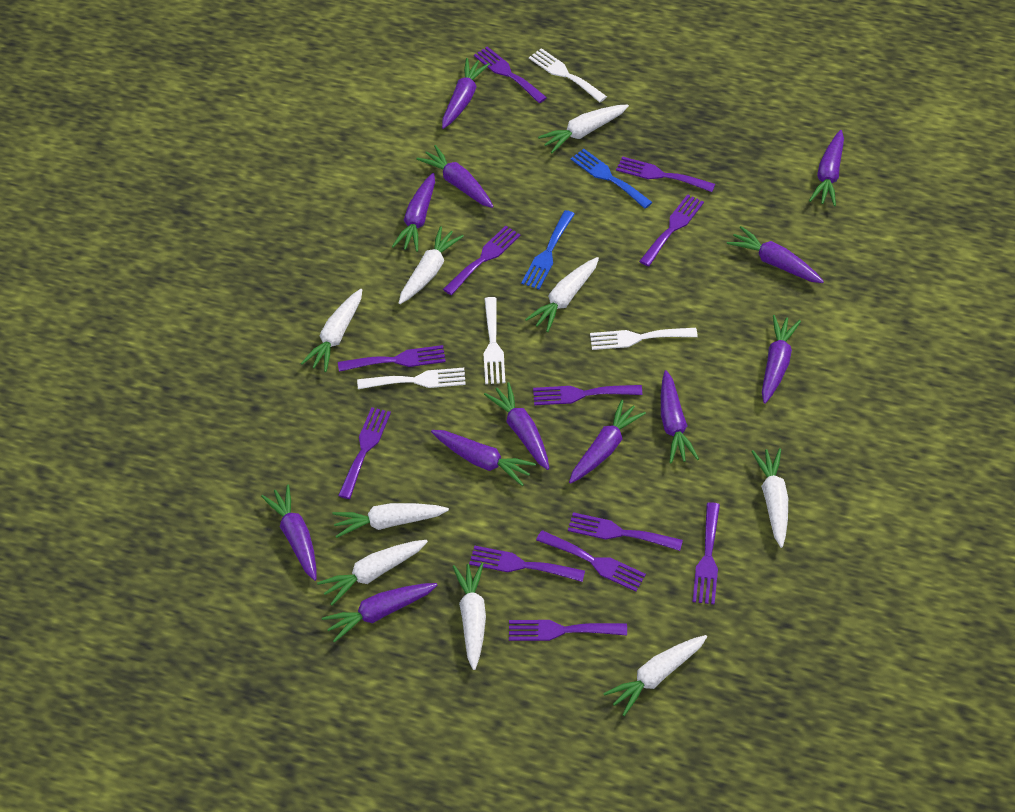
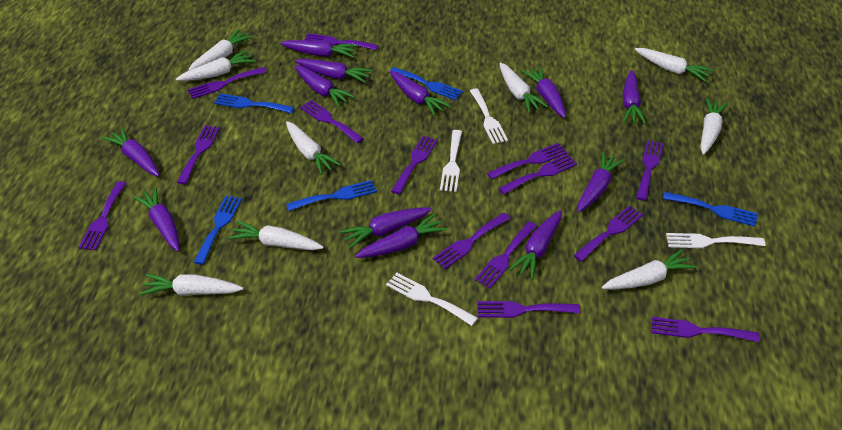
blue fork: [521,210,575,289] [571,149,653,209] = 2 -> [194,196,242,265] [214,93,295,114] [286,180,377,211] [389,67,463,100] [663,192,758,226] = 5
purple fork: [338,345,446,372] [338,407,391,499] [443,226,521,295] [469,545,585,582] [474,47,547,103] [509,620,627,641] [533,385,642,405] [536,530,646,592] [568,512,683,551] [616,156,715,192] [639,194,704,267] [693,502,720,605] = 12 -> [78,181,126,250] [177,125,220,184] [188,67,266,99] [300,100,364,143] [305,33,378,50] [391,136,438,194] [433,213,511,269] [474,221,537,288] [478,301,580,318] [487,143,568,180] [498,154,577,195] [573,206,643,262] [636,140,664,201] [651,317,759,342] = 14

